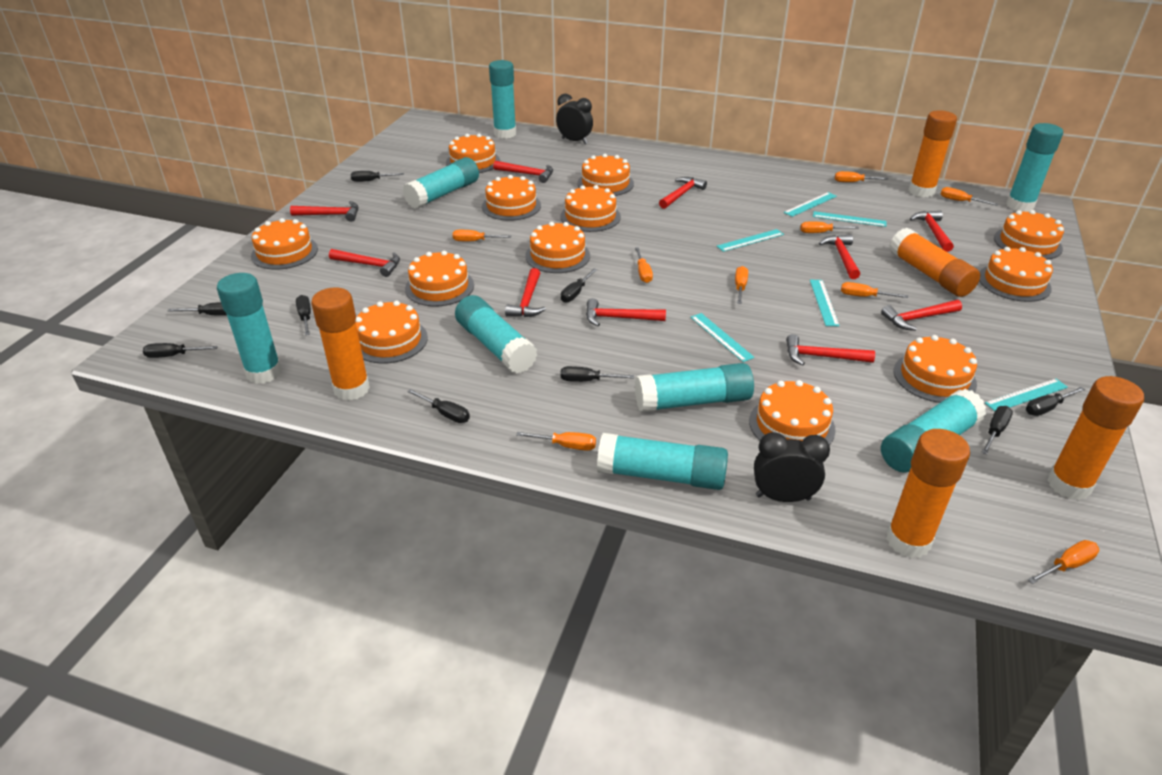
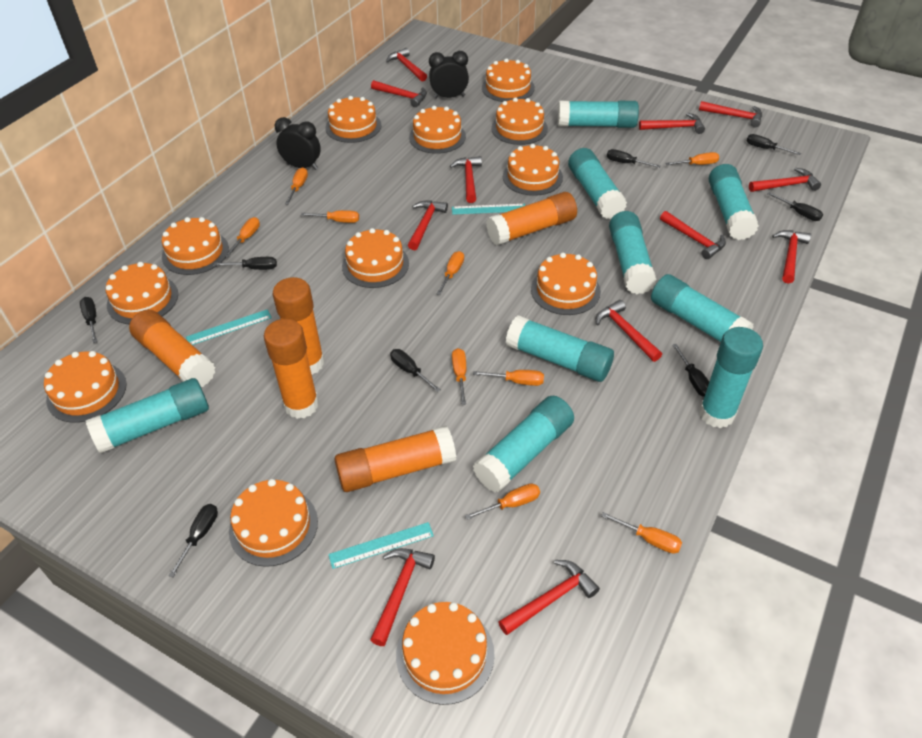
black screwdriver: [143,343,218,358] [168,302,227,316] [296,295,311,335] [351,171,404,182] [407,389,470,423] [560,366,634,382] [561,268,597,303] [981,406,1013,455] [1026,387,1085,416] = 9 -> [80,297,97,343] [168,504,218,577] [214,257,277,270] [390,349,441,392] [607,149,661,168] [672,344,709,397] [747,134,801,155] [767,192,823,221] = 8
red hammer: [290,201,358,222] [329,249,400,277] [493,161,553,183] [505,268,546,317] [586,298,666,326] [659,177,707,209] [786,334,875,365] [819,234,860,279] [881,300,962,331] [910,211,954,252] = 10 -> [370,548,435,646] [371,80,427,107] [386,48,427,82] [408,200,448,250] [450,156,482,203] [498,560,600,635] [596,300,662,362] [639,113,705,134] [660,211,726,259] [699,101,762,128] [749,168,821,192] [772,230,811,284] = 12
turquoise glue stick: [217,273,282,384] [403,157,479,209] [455,295,538,374] [489,60,516,139] [597,433,728,490] [635,363,754,412] [881,389,986,473] [1006,123,1063,212] = 8 -> [86,378,209,453] [473,396,574,492] [506,315,614,382] [558,100,639,128] [568,148,627,219] [609,211,657,294] [651,274,754,342] [699,327,763,428] [709,164,759,240] = 9
turquoise ruler: [691,313,755,362] [717,229,784,252] [784,192,837,217] [810,280,840,326] [813,211,887,227] [985,379,1068,411] = 6 -> [186,309,272,345] [328,522,434,569] [452,204,525,215] = 3

